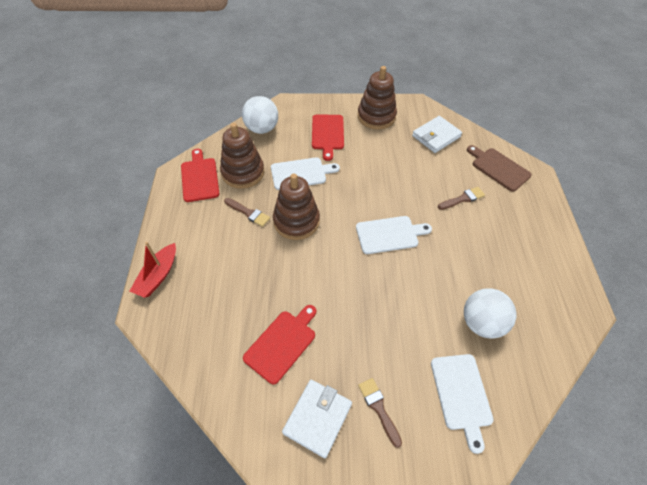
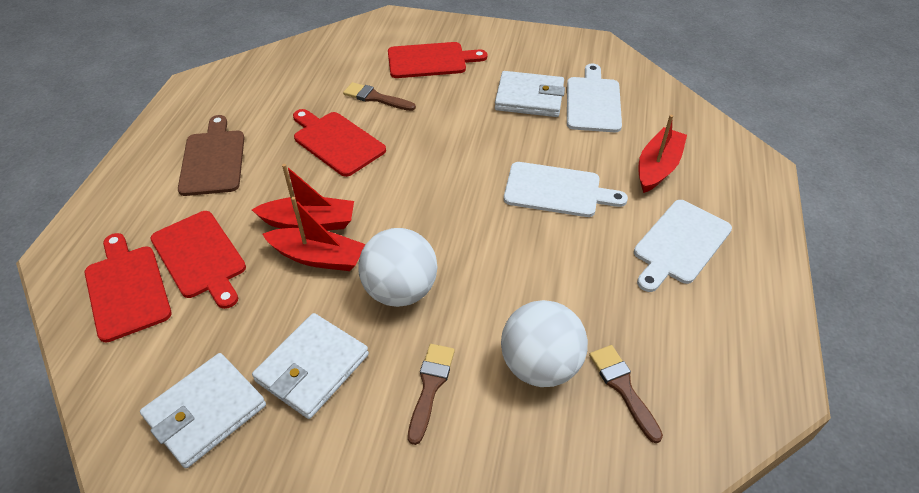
brown stacking toy: [220,123,264,189] [273,174,320,240] [358,66,397,129] = 3 -> none = 0
red boat: [129,242,176,298] = 1 -> [252,164,354,231] [262,197,366,271] [639,115,687,193] = 3
red cutting board: [181,149,220,202] [243,305,316,384] [312,115,344,161] = 3 -> [85,233,171,343] [151,211,246,309] [293,109,386,177] [388,42,487,78] = 4
white wallet: [282,380,352,458] [412,116,462,153] = 2 -> [140,353,266,468] [252,313,369,419] [495,71,565,117] = 3

